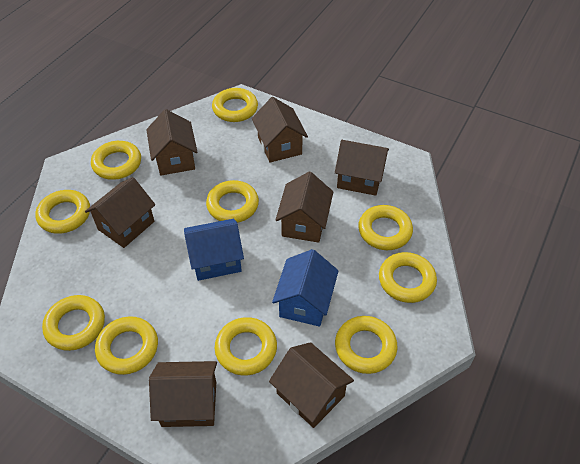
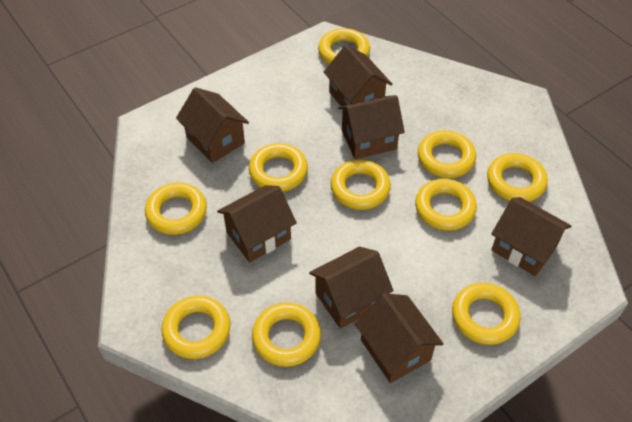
blue house: [184,219,244,281] [272,249,339,327] = 2 -> none = 0

